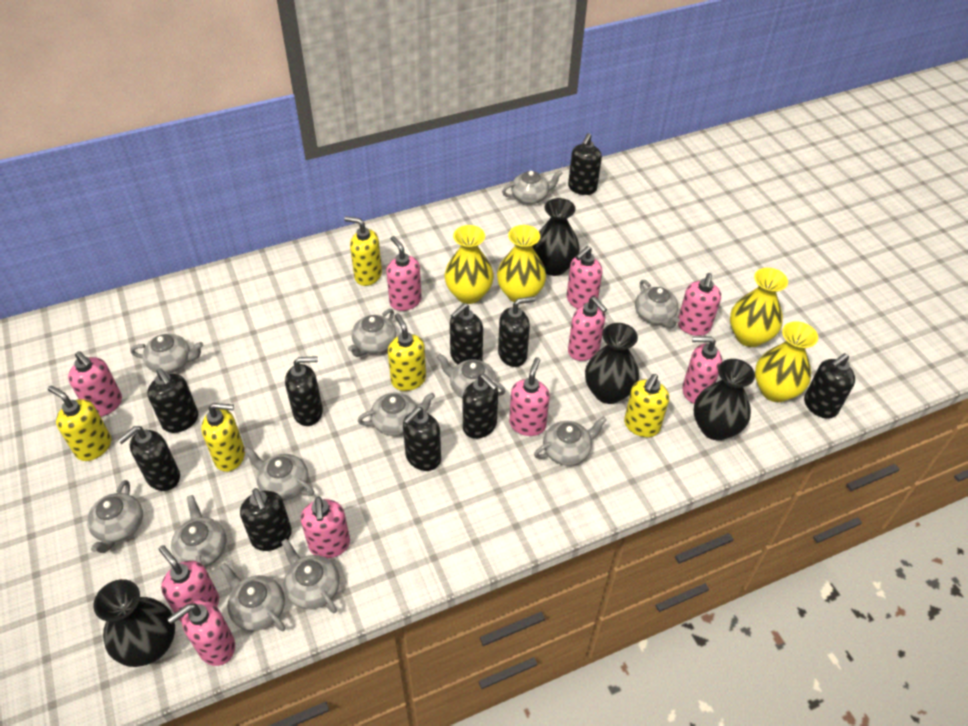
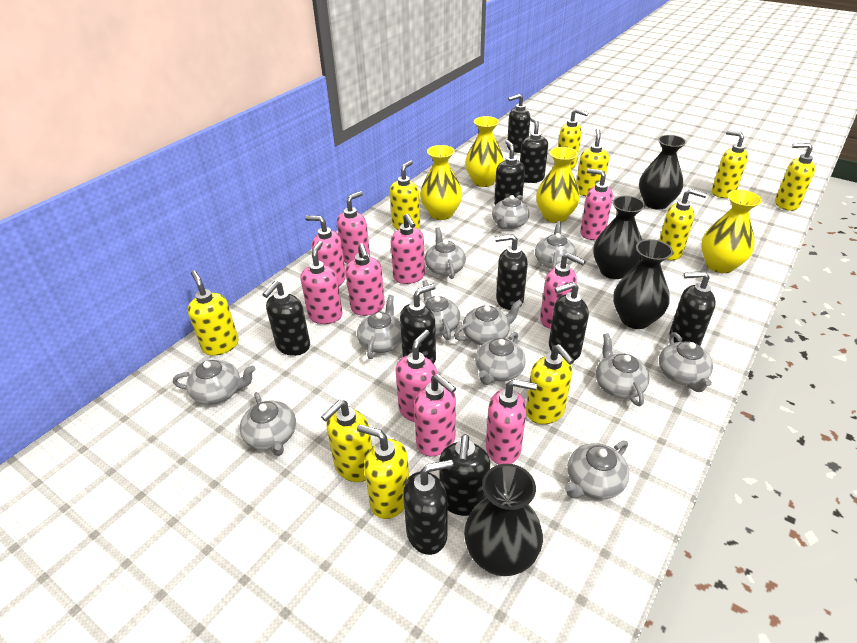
yellow soap dispenser: [48,386,111,461] [201,403,245,472] [344,216,382,286] [388,313,426,391] [624,374,669,437] = 5 -> [188,271,239,356] [321,400,372,482] [357,424,409,519] [390,160,420,230] [526,344,574,424] [558,109,589,169] [576,129,609,196] [659,189,707,260] [712,130,748,198] [775,143,815,211] = 10

